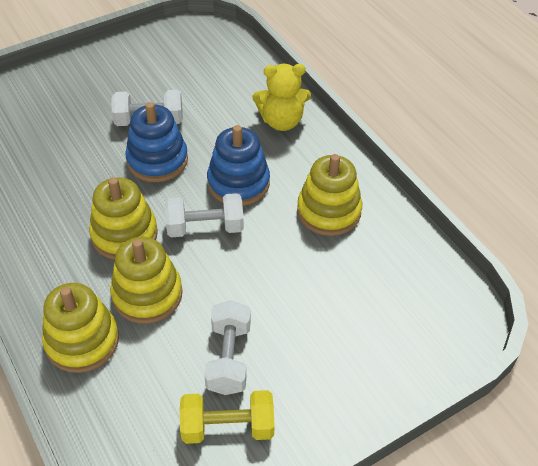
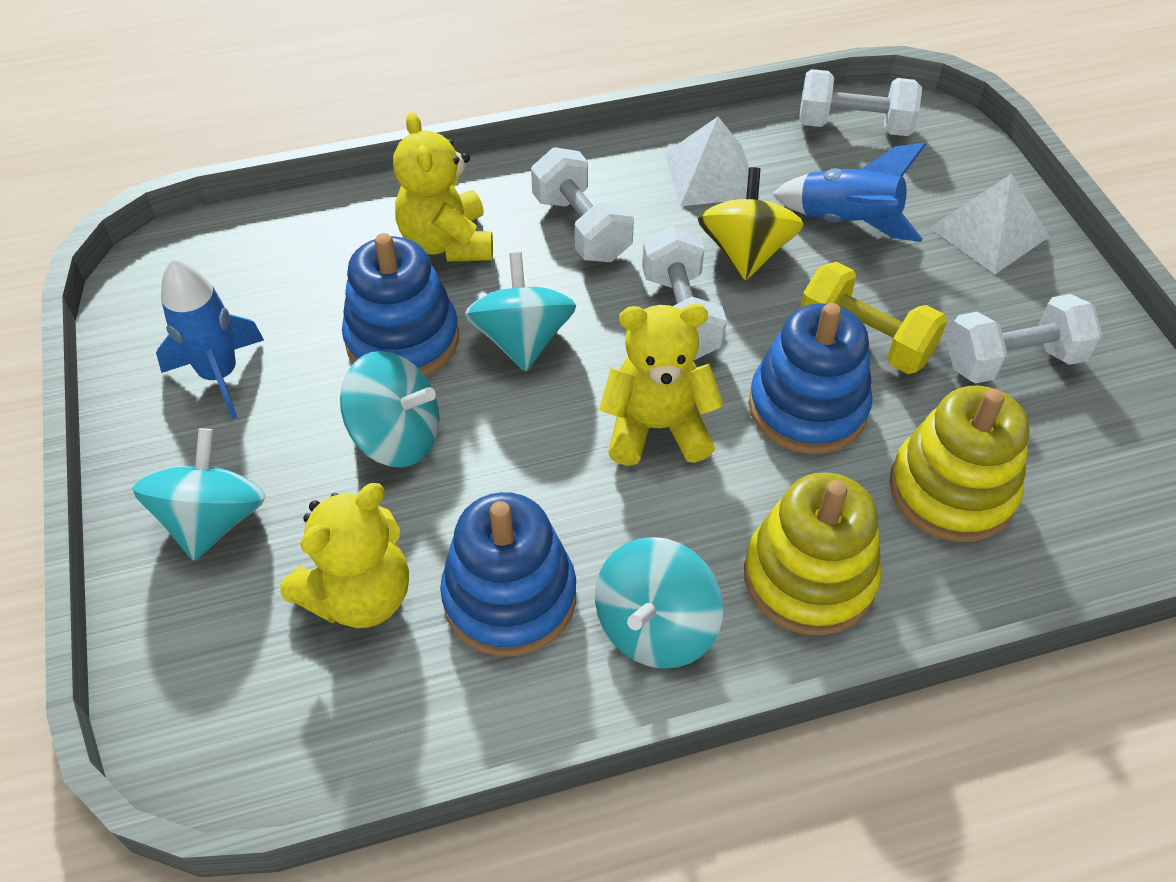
blue rocket: none = 0 -> [156,258,264,419] [772,143,926,242] = 2
blue stacking toy: [125,102,188,182] [207,125,270,206] = 2 -> [342,233,459,377] [440,492,576,657] [749,303,873,454] = 3
turquoise spinning top: none = 0 -> [132,428,266,561] [340,351,440,468] [464,252,576,372] [595,537,723,669] = 4
white dumbbell: [111,90,183,126] [165,193,244,237] [204,300,251,395] = 3 -> [531,147,634,262] [642,226,727,360] [799,69,922,136] [947,294,1102,384] = 4
white pyramid: none = 0 -> [665,117,760,206] [929,174,1050,274] = 2
yellow spinning top: none = 0 -> [697,167,803,281] = 1
yellow stacking toy: [42,283,119,373] [89,177,158,260] [110,237,183,324] [297,154,362,236] = 4 -> [744,472,881,636] [890,386,1029,542] = 2
yellow teddy bear: [253,64,311,131] = 1 -> [280,483,409,628] [393,112,493,262] [599,304,724,466] = 3

